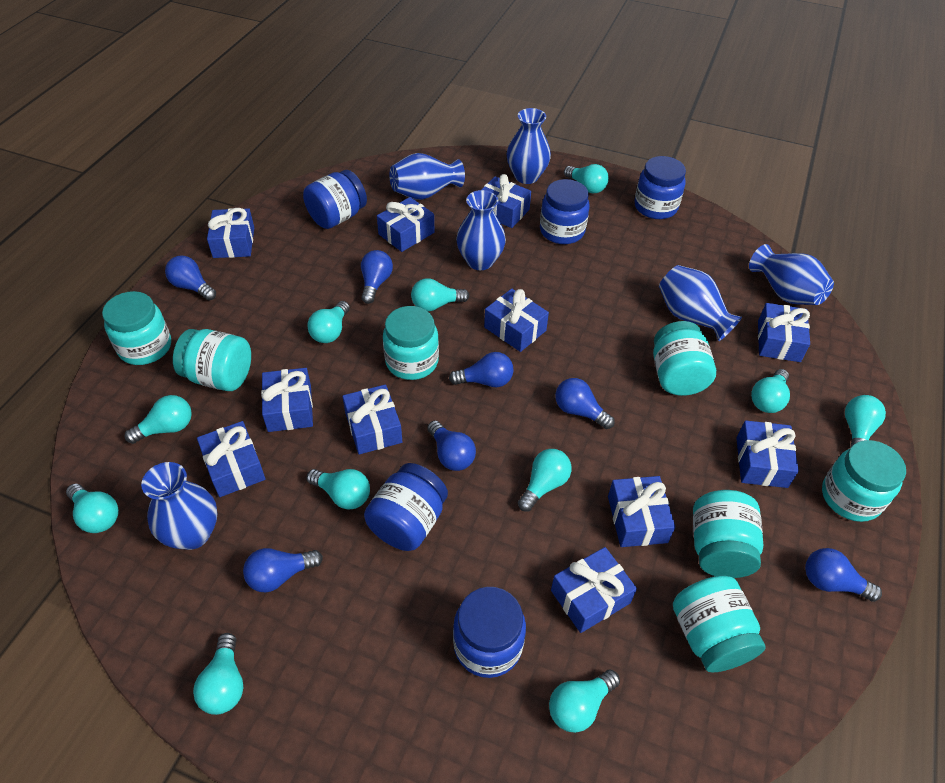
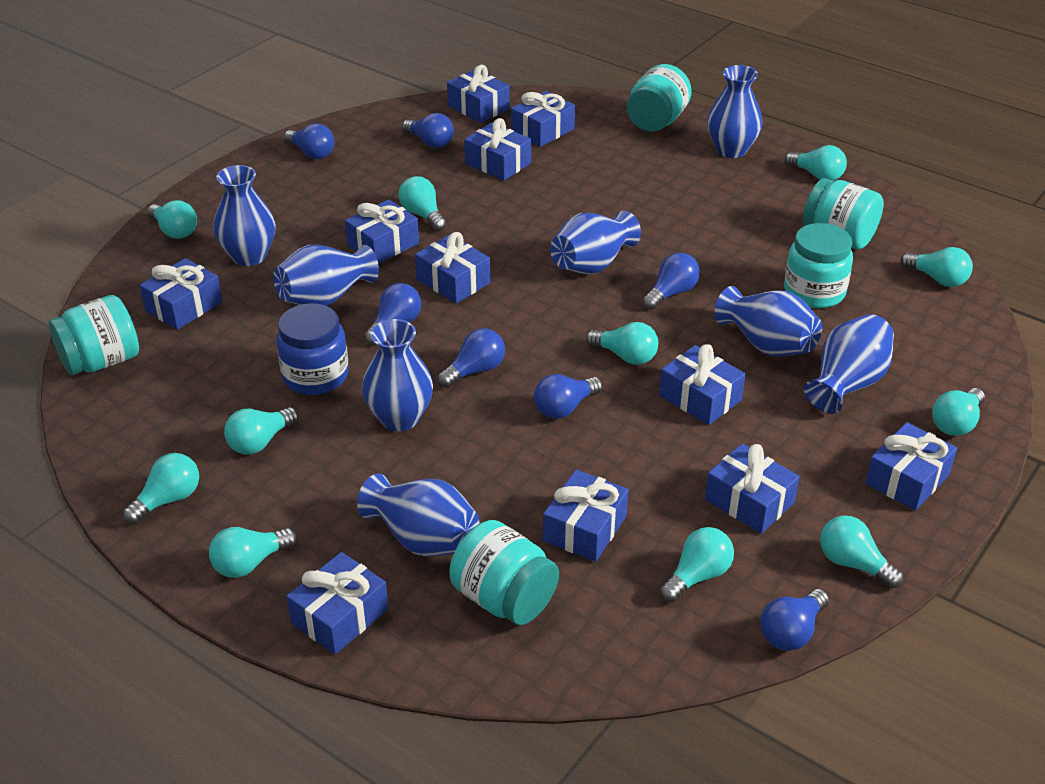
blue jar: [303,170,367,229] [364,463,448,551] [453,587,526,678] [540,179,590,244] [634,156,686,219] = 5 -> [276,303,349,395] = 1
blue vase: [141,462,217,550] [389,153,465,200] [456,190,506,270] [506,108,551,184] [659,265,742,341] [749,244,834,305] = 6 -> [213,165,276,266] [273,245,379,306] [357,473,479,557] [362,319,433,431] [550,211,641,274] [707,65,762,158] [714,286,822,357] [804,314,894,414] = 8
turquoise jar: [102,291,171,365] [173,329,251,391] [383,306,439,380] [653,321,716,396] [673,575,766,672] [693,490,763,578] [822,440,906,522] = 7 -> [49,295,139,375] [450,520,559,625] [627,64,692,132] [784,223,853,308] [803,178,884,250] = 5

